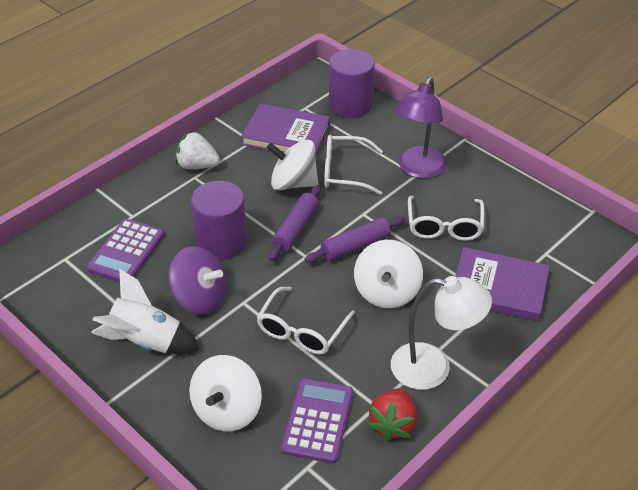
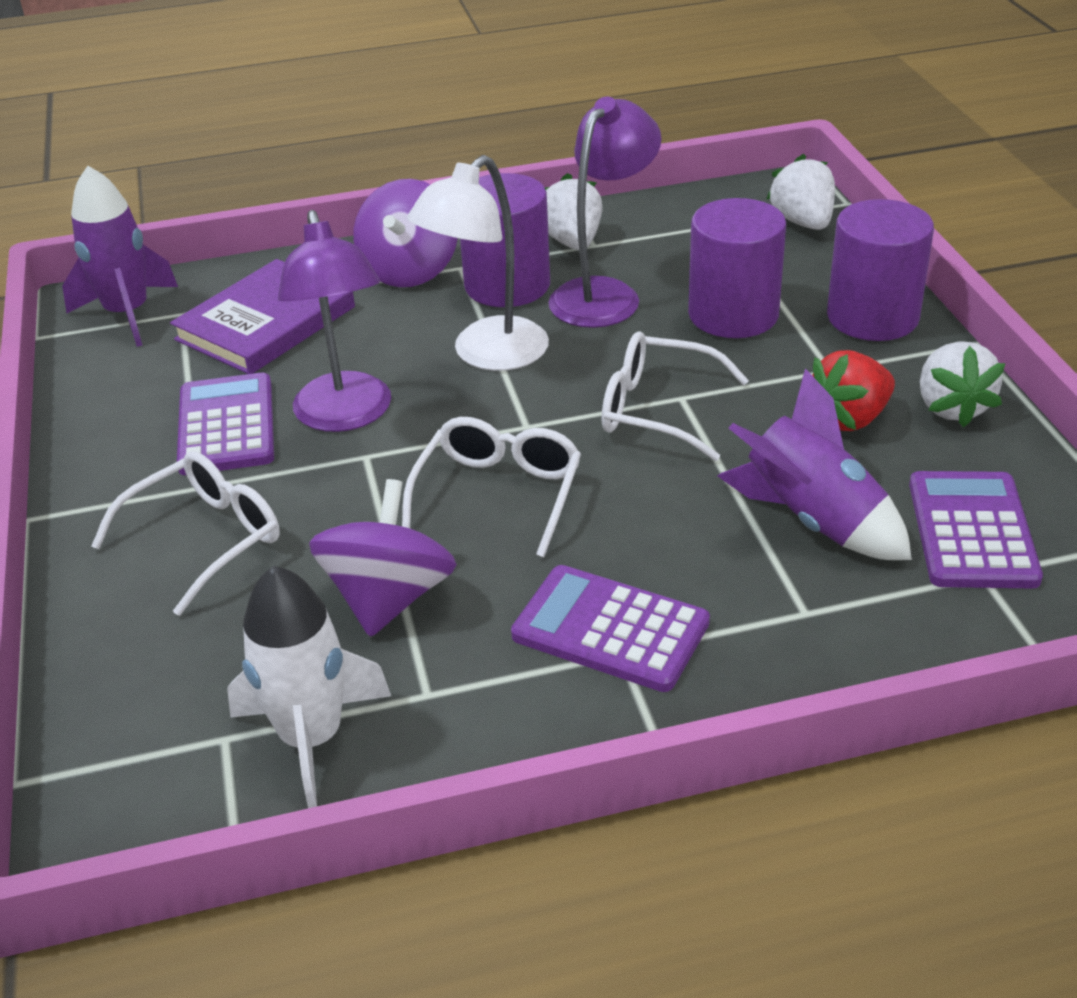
purple book: [241,103,330,154] [455,247,550,321] = 2 -> [170,259,355,374] = 1
purple calculator: [87,219,165,282] [281,378,353,464] = 2 -> [177,372,274,475] [511,565,710,692] [909,471,1043,588] = 3
purple cylinder: [191,181,247,260] [329,49,375,118] = 2 -> [460,173,550,307] [688,198,786,338] [827,199,934,341] = 3
purple lamp: [395,77,447,179] = 1 -> [278,210,391,432] [548,97,662,328] = 2
purple rocket: none = 0 -> [62,166,178,347] [718,368,912,560] = 2
purple rolling pin: [269,185,321,261] [305,216,405,263] = 2 -> none = 0
purple spinning top: [168,246,227,315] = 1 -> [309,479,457,637] [353,179,458,287] = 2
white spinning top: [189,355,262,432] [267,140,319,190] [354,240,423,308] = 3 -> none = 0
white strawberry: [175,130,220,169] = 1 -> [544,173,602,250] [766,154,835,230] [920,341,1005,427] = 3

